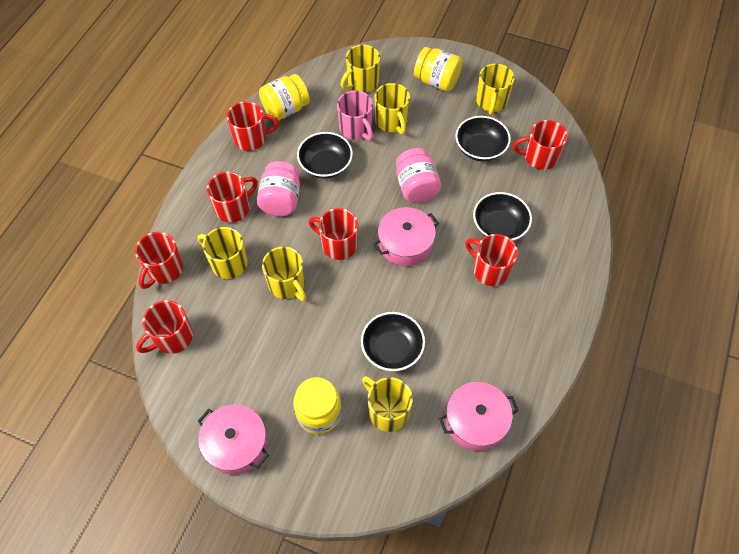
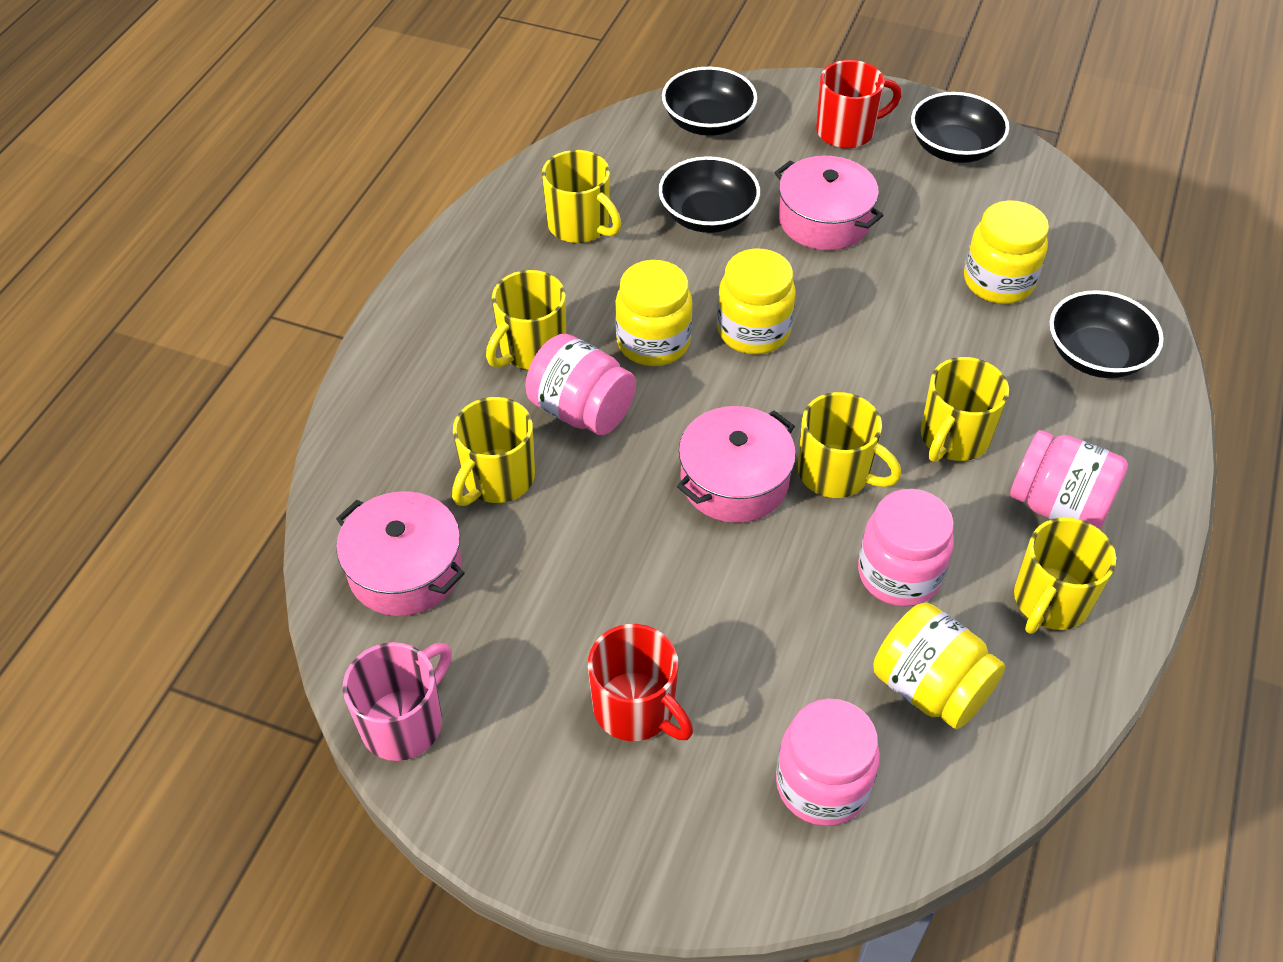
pink jar: [257,161,300,216] [396,148,441,203] = 2 -> [526,334,636,435] [776,699,880,826] [858,489,954,607] [1010,430,1128,529] = 4
red mug: [135,232,183,289] [136,300,193,354] [207,172,258,223] [227,101,279,151] [308,208,358,260] [465,234,518,286] [513,120,568,170] = 7 -> [588,624,693,741] [816,60,901,149] = 2
yellow jar: [259,74,310,120] [293,377,342,434] [414,47,462,92] = 3 -> [615,260,693,366] [717,249,796,354] [873,602,1005,729] [964,200,1049,304] = 4

